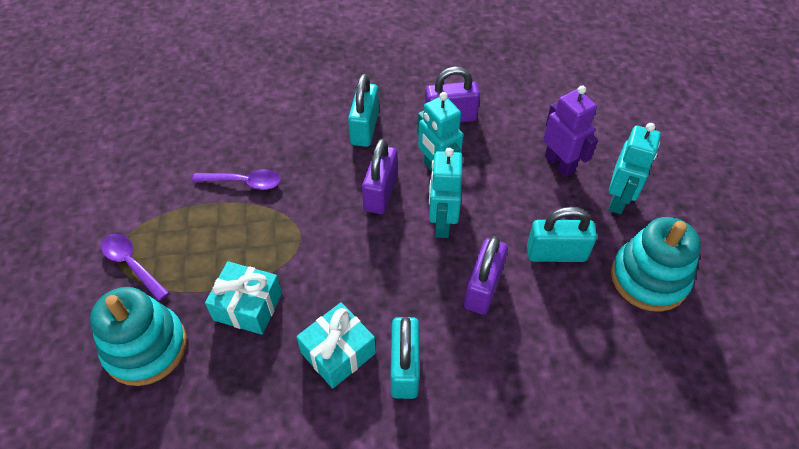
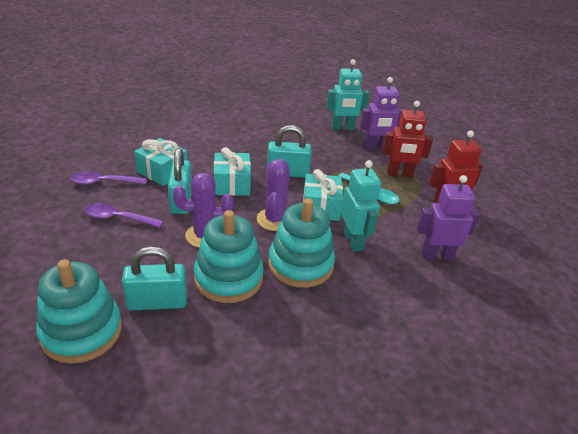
purple cactus: none = 0 -> [173,173,233,248] [257,159,290,231] = 2
purple padlock: [362,139,398,214] [425,66,480,122] [464,236,508,315] = 3 -> none = 0
purple robot: [543,86,598,177] = 1 -> [360,77,404,150] [417,175,480,260] = 2
red robot: none = 0 -> [382,101,433,177] [429,131,483,203] = 2
turquoise gift: [205,261,282,335] [296,302,376,389] = 2 -> [134,138,187,186] [214,147,251,196] [303,169,343,221] = 3
turquoise robot: [417,92,463,170] [429,148,463,238] [609,123,661,214] = 3 -> [326,59,369,130] [341,160,381,252] = 2
turquoise spoon: none = 0 -> [338,173,399,204] = 1
turquoise stacking toy: [90,287,187,386] [611,217,701,312] = 2 -> [36,259,122,364] [194,210,264,303] [268,198,335,288] = 3

